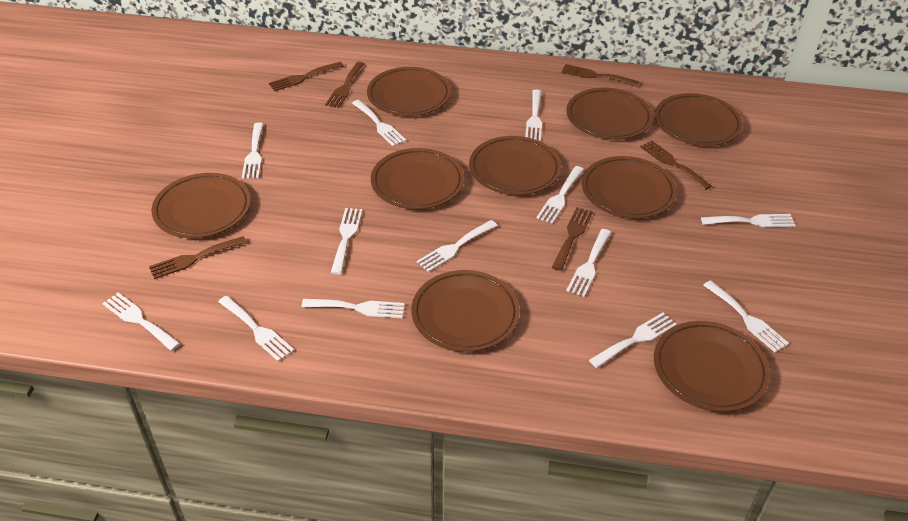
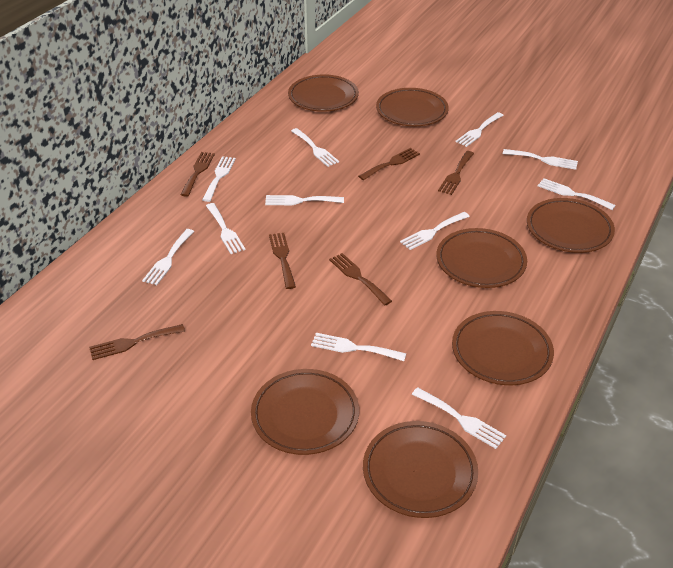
brown plate: [152,173,251,238] [367,67,451,116] [371,148,464,209] [411,270,520,352] [469,136,561,195] [566,88,653,140] [582,156,677,218] [654,321,770,412] [655,93,743,146] = 9 -> [251,369,359,455] [288,74,359,112] [363,421,478,518] [376,88,449,126] [436,228,527,288] [452,311,554,385] [527,198,615,253] = 7
white fork: [102,293,180,351] [218,296,294,361] [242,123,264,179] [302,299,405,318] [331,208,363,275] [352,100,406,146] [417,220,497,272] [525,90,542,141] [537,166,584,224] [566,229,612,297] [589,313,677,368] [701,214,796,227] [703,280,789,352] = 13 -> [142,229,194,285] [202,156,236,202] [206,203,245,254] [265,195,344,205] [291,128,339,167] [311,333,407,361] [400,212,470,250] [412,387,506,449] [455,112,504,147] [503,149,578,170] [538,178,616,210] = 11

